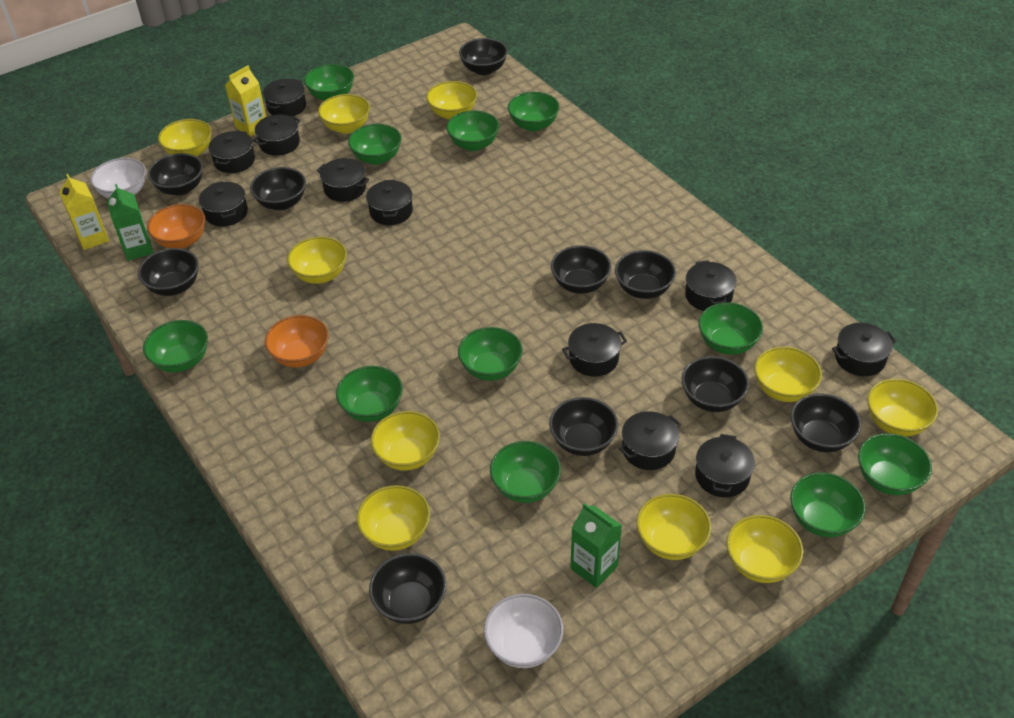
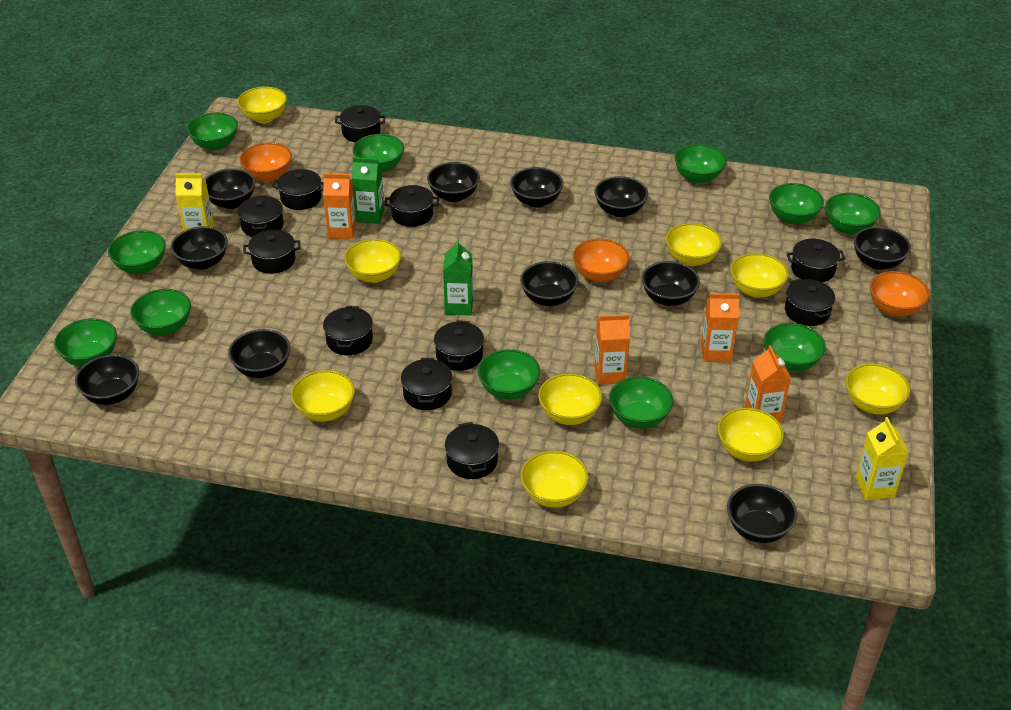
black bowl: [138,248,199,296] [148,153,203,196] [250,167,306,210] [369,553,446,624] [459,38,508,75] [549,397,618,456] [551,245,611,294] [615,250,676,299] [682,356,749,412] [791,394,861,452] = 10 -> [75,354,139,405] [171,226,228,270] [205,168,255,209] [228,329,290,378] [427,162,480,202] [510,167,563,208] [520,261,578,306] [595,176,648,217] [642,261,700,306] [727,484,797,543] [854,226,911,270] = 11
orange bowl: [147,204,205,249] [265,315,329,367] = 2 -> [240,142,292,182] [573,239,630,282] [870,271,930,317] = 3
orange carton: none = 0 -> [323,173,356,239] [594,314,630,385] [701,293,739,362] [745,345,791,423] = 4
white bowl: [90,158,146,199] [484,594,563,668] = 2 -> none = 0
yellow bowl: [158,119,212,157] [287,236,347,284] [318,94,370,134] [357,485,430,551] [371,411,440,471] [426,81,477,120] [636,494,711,560] [726,515,803,583] [754,347,822,402] [867,379,938,437] = 10 -> [237,87,287,123] [291,370,355,422] [344,239,401,283] [521,451,589,508] [538,373,602,425] [666,223,722,266] [718,408,784,462] [730,253,789,298] [846,364,910,415] = 9

